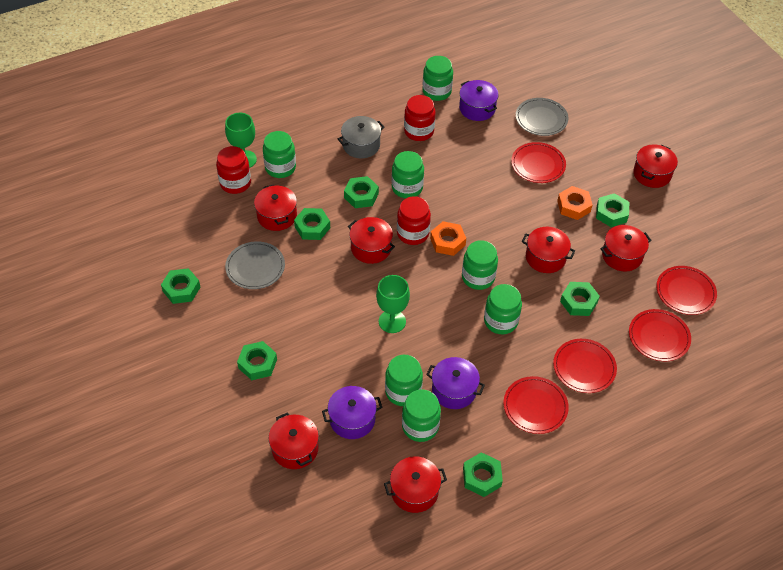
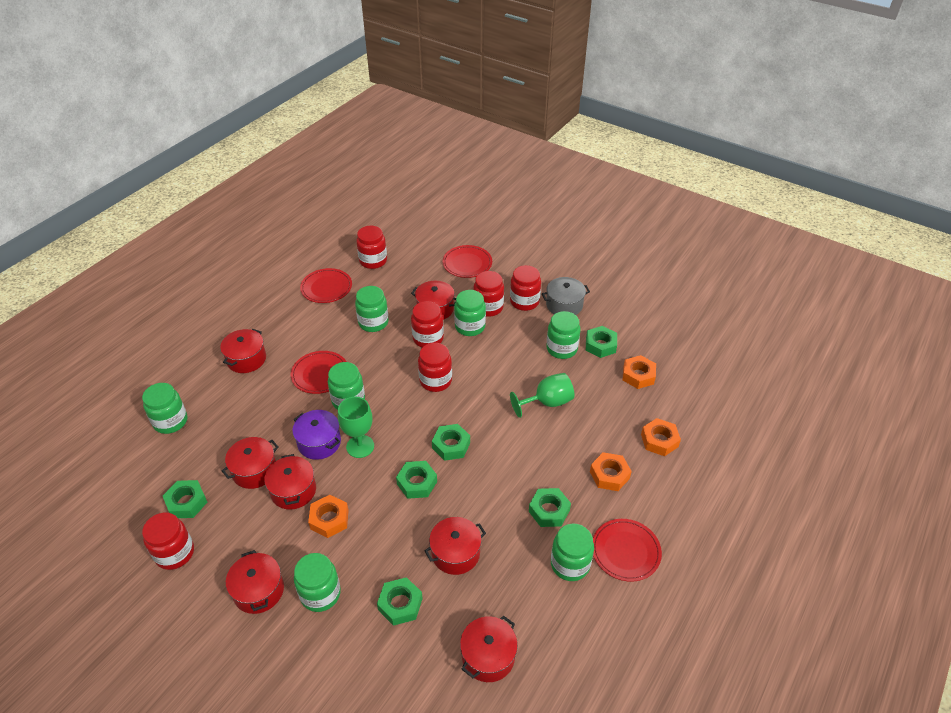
green nut: [161,268,200,304] [237,341,277,380] [294,208,330,240] [344,176,379,208] [463,452,503,497] [560,282,600,316] [596,193,629,227] = 7 -> [163,480,207,518] [377,577,423,626] [396,461,437,499] [432,424,470,461] [529,488,571,527] [586,326,617,358] = 6
grey plate: [225,241,285,289] [516,98,568,136] = 2 -> none = 0
orange nut: [430,221,466,256] [557,186,593,220] = 2 -> [308,495,349,538] [590,452,632,491] [623,355,656,389] [641,418,681,456] = 4
purple pot: [322,386,383,439] [426,357,485,409] [459,80,499,121] = 3 -> [292,410,341,460] = 1
red jar: [216,146,251,194] [397,196,431,245] [404,95,435,141] = 3 -> [142,513,194,570] [356,226,387,269] [411,301,444,347] [418,343,452,392] [474,271,504,317] [510,265,541,311] = 6
red plate: [504,376,569,434] [511,142,566,183] [553,339,617,393] [629,309,691,361] [656,266,717,315] = 5 -> [291,351,347,394] [300,268,352,303] [442,245,492,278] [593,519,662,582] = 4

